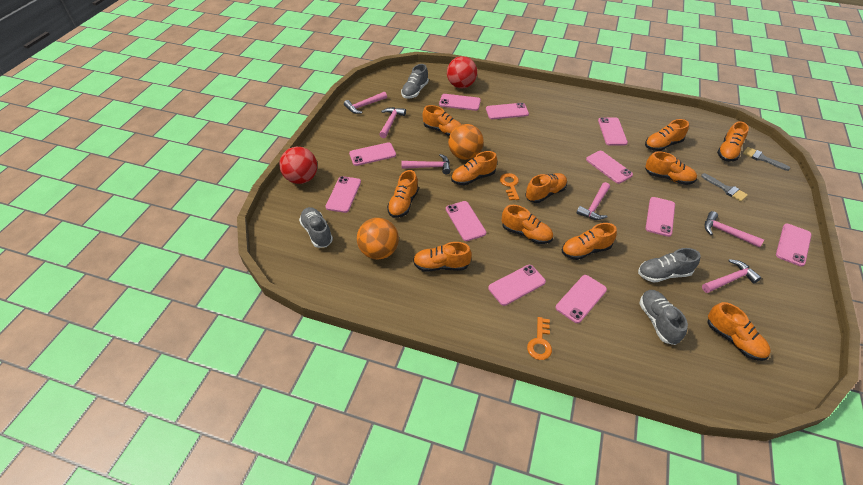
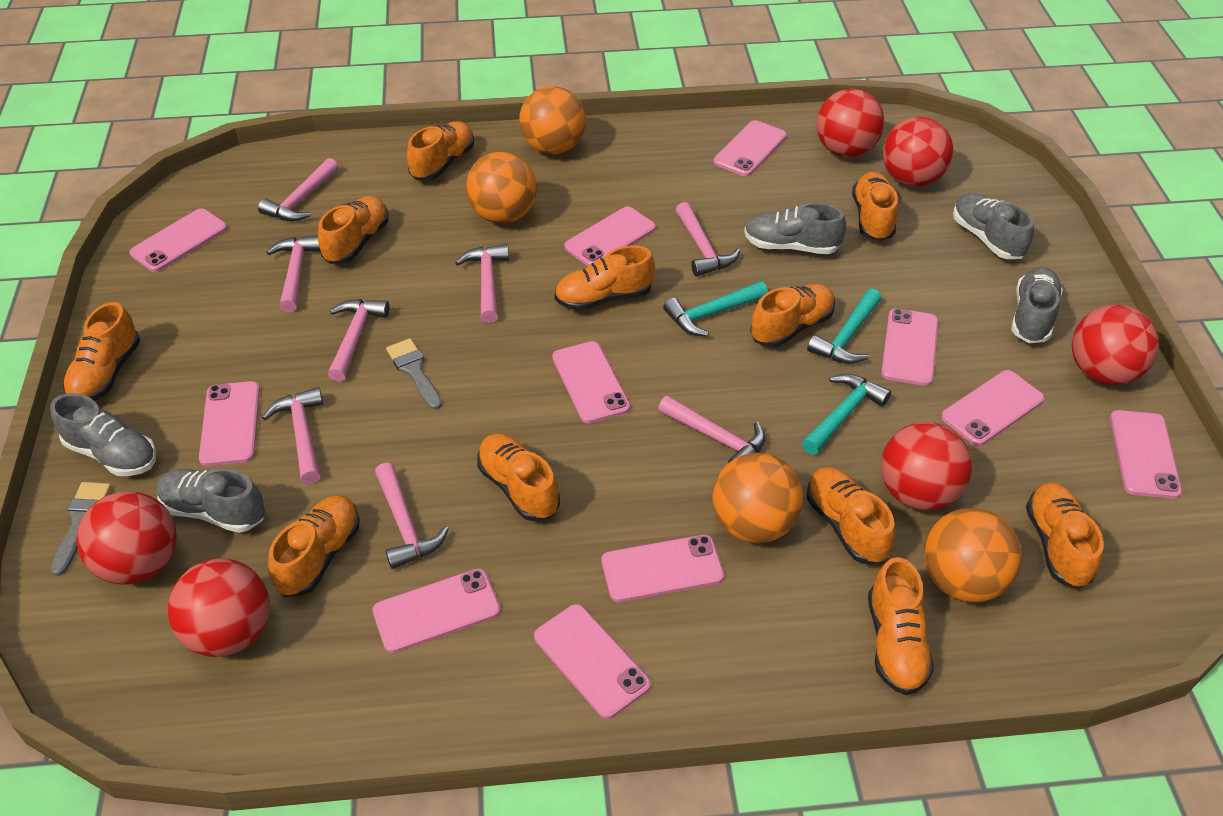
grey shoe: [299,207,333,248] [401,64,429,99] [638,248,701,283] [639,290,688,345] = 4 -> [50,393,156,476] [156,468,265,533] [744,203,846,254] [953,193,1034,259] [1011,267,1063,343] = 5
orange ball: [357,218,399,260] [448,124,484,160] = 2 -> [466,152,537,224] [519,86,586,154] [712,453,803,543] [924,508,1022,602] = 4
orange key: [500,173,519,200] [527,317,552,360] = 2 -> none = 0
pink hammer: [344,92,387,114] [379,107,406,138] [401,154,451,174] [576,182,610,220] [702,259,761,293] [704,211,764,248] = 6 -> [258,158,339,221] [262,387,323,484] [266,236,320,312] [328,299,389,382] [375,462,449,569] [455,244,509,323] [658,395,765,463] [676,202,740,276] = 8
red ball: [279,147,317,184] [447,56,477,88] = 2 -> [76,491,176,585] [168,558,270,657] [817,89,884,157] [881,422,972,511] [883,117,953,187] [1072,305,1159,385] = 6
turquoise hammer: none = 0 -> [663,281,768,337] [802,374,891,455] [807,289,882,364] = 3

